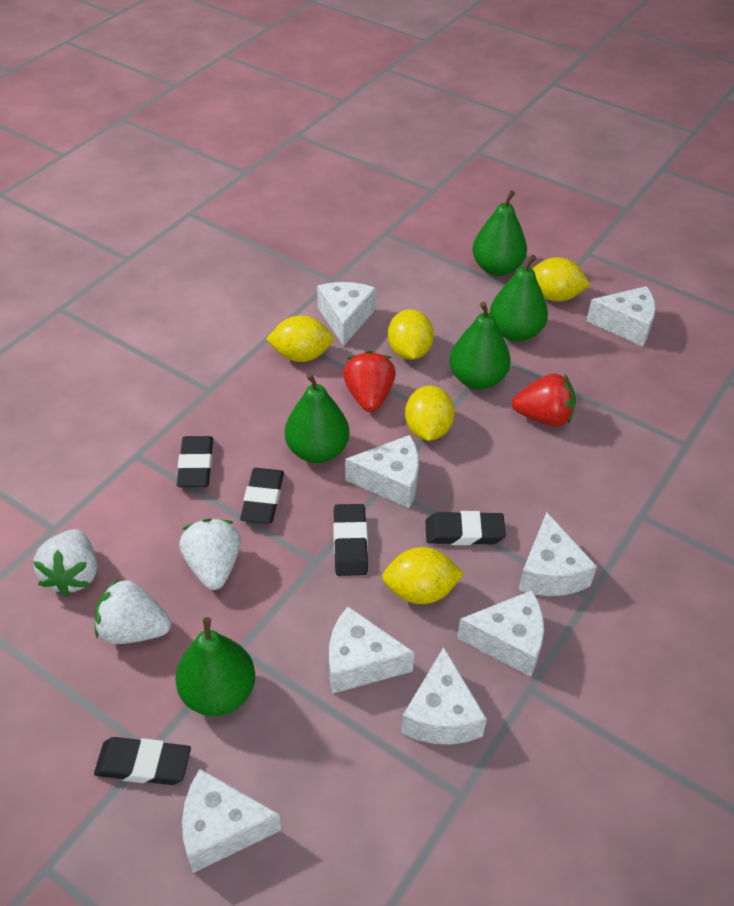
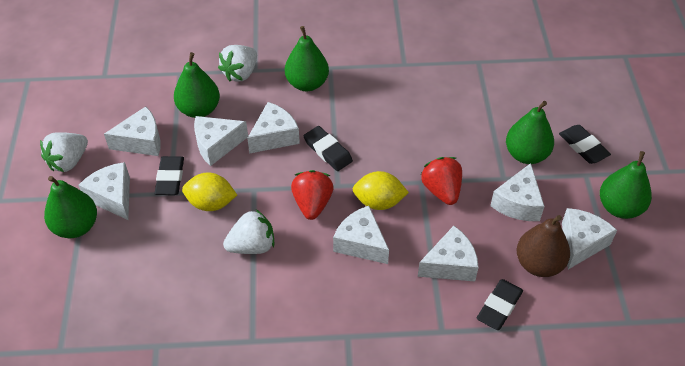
black eraser: [94,737,191,785] [177,436,213,487] [240,468,284,524] [333,504,368,576] [425,511,506,545] = 5 -> [154,156,184,195] [304,126,353,171] [477,279,523,330] [559,125,611,164] = 4
brown pear: none = 0 -> [516,215,570,277] = 1
yellow lemon: [266,315,334,362] [382,547,464,604] [388,309,434,360] [405,385,455,441] [532,257,591,302] = 5 -> [182,172,237,211] [353,171,409,210] = 2

